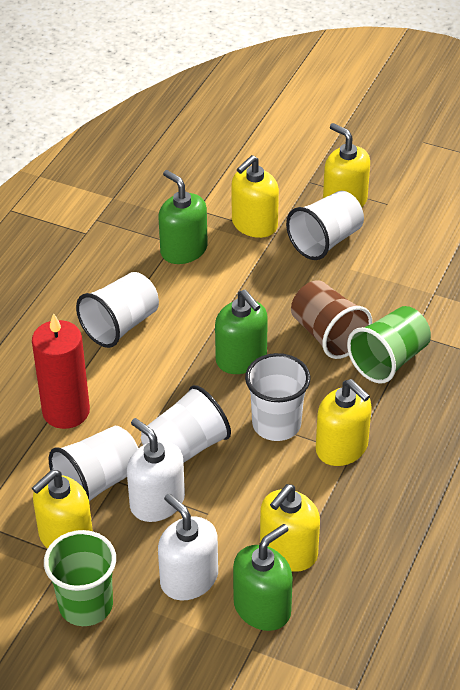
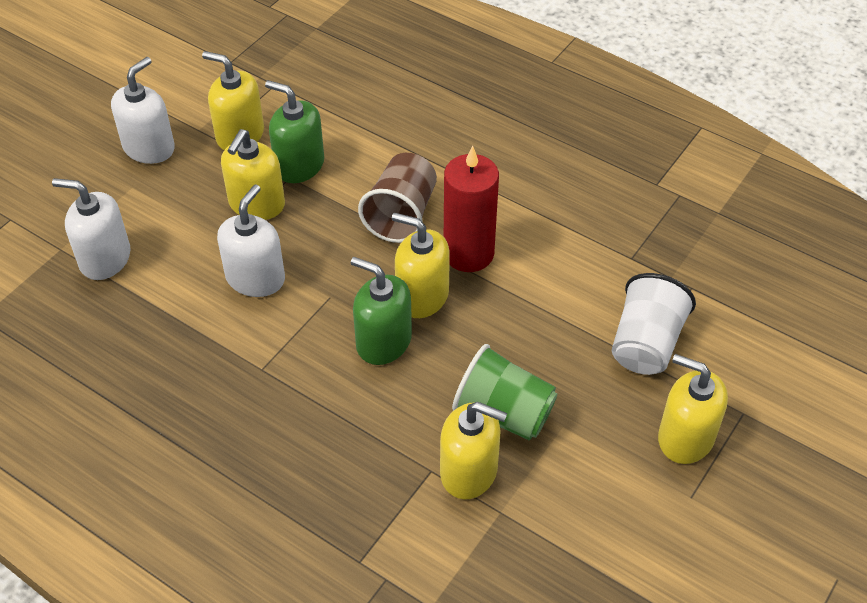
green cup: [44,530,116,626] [347,306,431,384] = 2 -> [452,344,557,440] = 1
green soap dispenser: [159,170,208,264] [215,290,268,374] [233,524,293,631] = 3 -> [265,80,324,183] [351,257,412,365] = 2
white cup: [49,426,139,501] [76,272,159,348] [141,385,231,463] [245,353,311,441] [286,191,364,260] = 5 -> [612,273,696,375] = 1
white soap dispenser: [127,418,185,522] [158,493,218,600] = 2 -> [52,178,130,280] [111,57,175,164] [217,184,285,297] = 3

